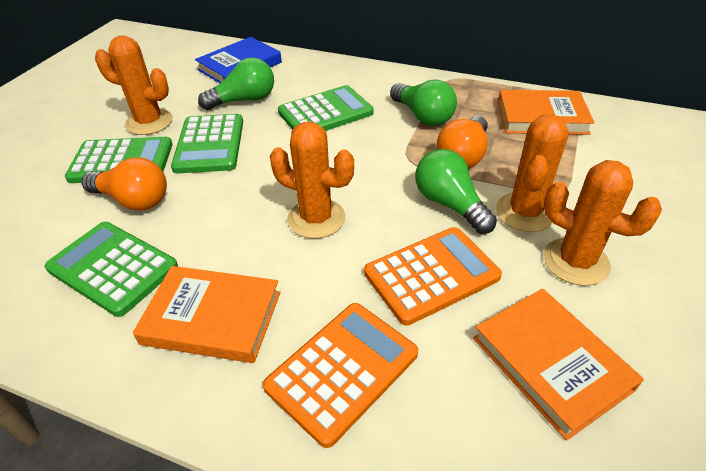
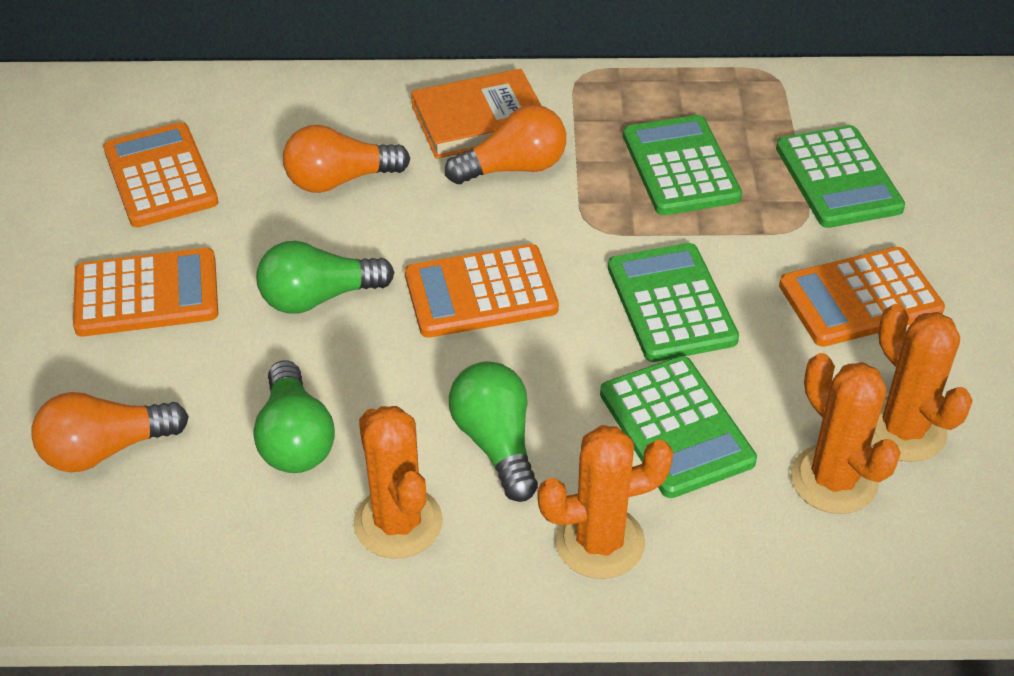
blue book: [195,37,282,83] = 1 -> none = 0
orange book: [133,266,280,363] [473,289,644,441] [498,90,594,135] = 3 -> [411,69,542,159] = 1
orange calculator: [263,303,418,448] [364,227,502,326] = 2 -> [73,248,218,337] [103,122,218,227] [405,244,559,338] [779,247,945,347] = 4
orange light bulb: [81,157,167,211] [437,116,488,168] = 2 -> [31,392,189,472] [283,125,410,193] [445,105,566,184] = 3

